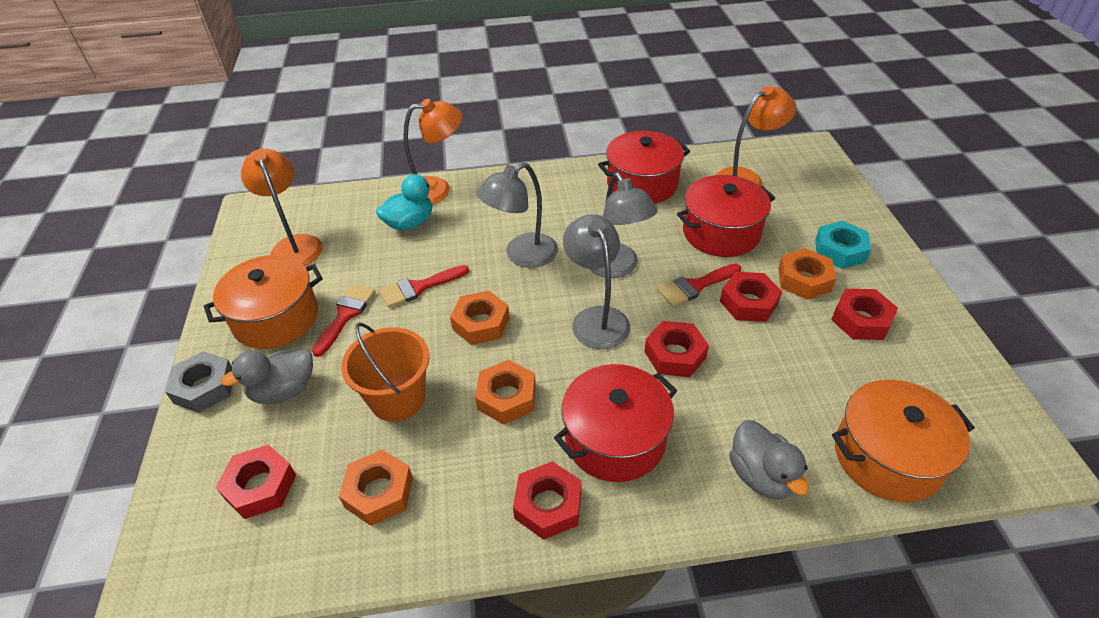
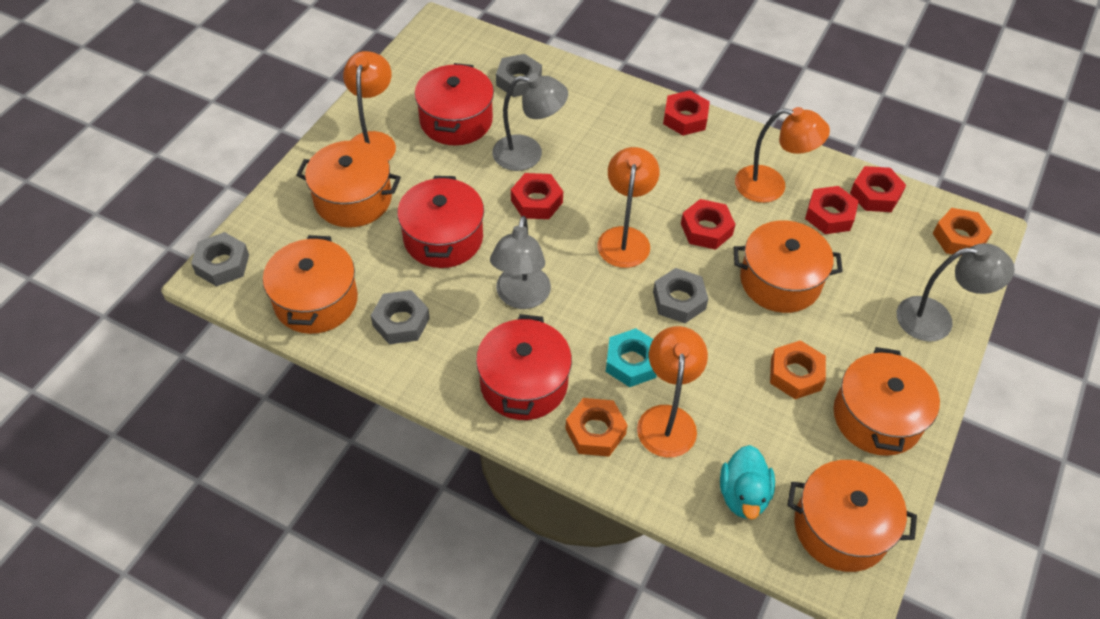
grey duck: [221,349,313,404] [729,420,809,500] = 2 -> none = 0
grey nut: [165,351,232,413] = 1 -> [191,232,249,287] [371,290,430,344] [496,54,542,97] [653,268,708,323] = 4
orange bucket: [341,323,430,422] = 1 -> none = 0
orange lamp: [241,149,323,266] [403,99,463,204] [716,86,796,186] = 3 -> [343,51,396,161] [598,147,660,268] [637,326,708,458] [735,107,830,203] = 4
orange nut: [339,449,413,526] [450,291,510,345] [475,360,536,424] [778,248,836,300] = 4 -> [565,398,627,457] [770,340,826,399] [933,208,992,256] = 3
orange pot: [204,255,323,349] [832,380,975,502] = 2 -> [263,235,358,334] [296,140,401,228] [734,220,843,313] [787,460,917,572] [834,347,940,456] = 5
red brush: [312,284,375,357] [380,265,469,308] [658,263,741,306] = 3 -> none = 0

